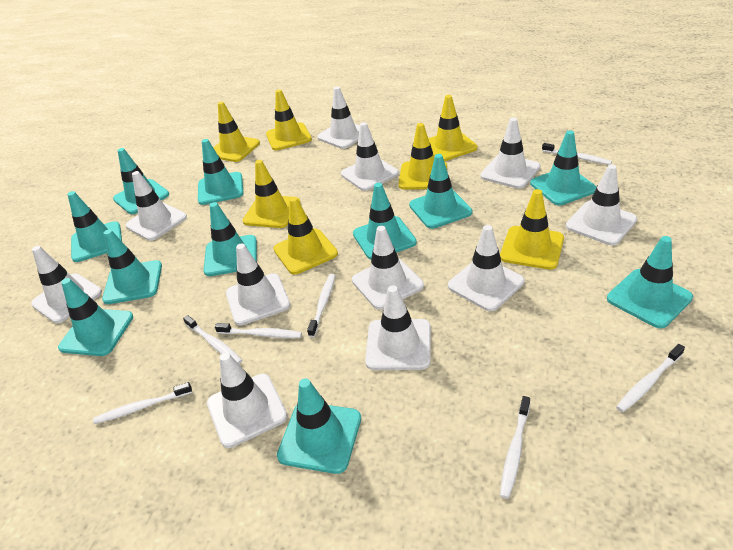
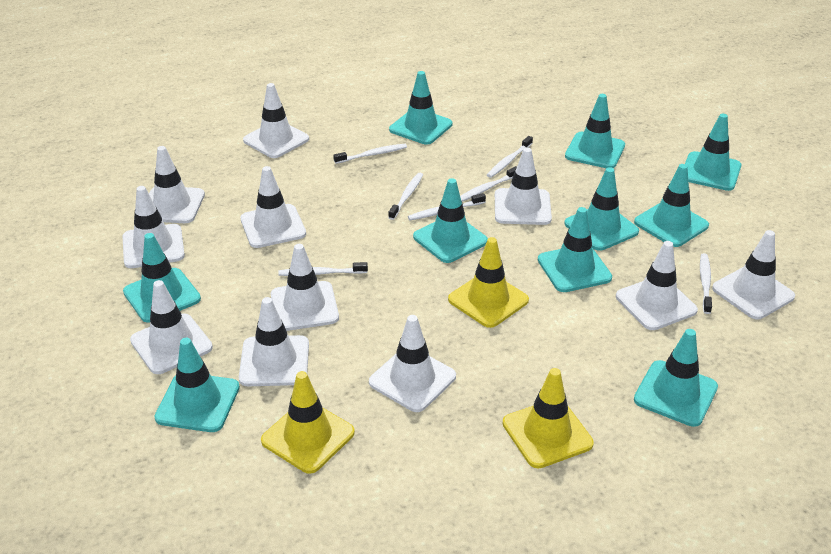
turquoise traffic cone: [58,278,133,356] [67,191,122,262] [102,229,162,304] [113,148,169,214] [198,139,244,205] [204,202,257,276] [277,378,361,474] [353,183,417,260] [409,154,472,229] [530,130,597,205] [607,236,693,328] = 11 -> [123,233,201,323] [154,338,240,432] [389,71,453,145] [413,178,488,263] [538,207,612,292] [564,167,639,251] [565,94,625,168] [634,164,709,247] [634,329,718,427] [685,114,741,191] = 10
yellow traffic cone: [213,101,260,162] [243,160,300,228] [266,89,312,151] [273,197,338,275] [398,123,447,190] [428,95,478,161] [500,189,564,270] = 7 -> [261,371,355,474] [448,237,529,328] [503,368,594,469] = 3

